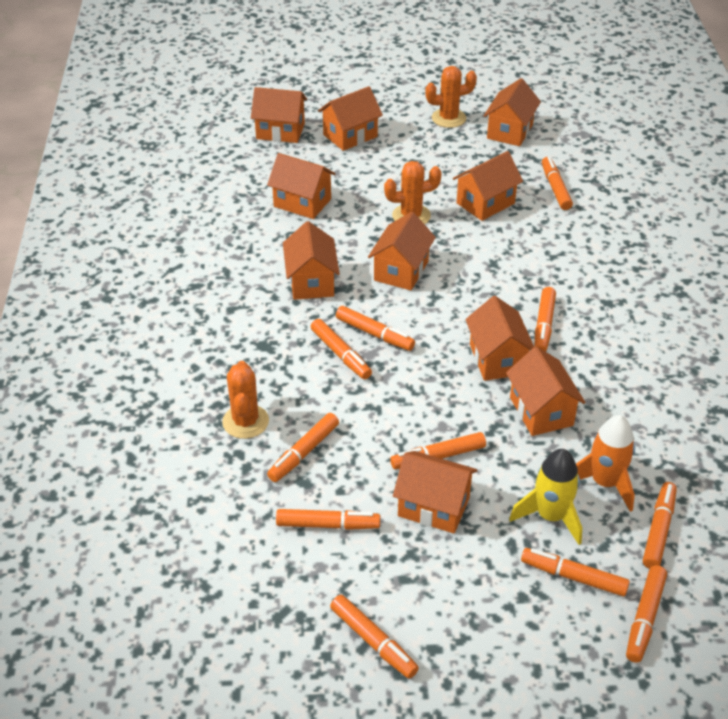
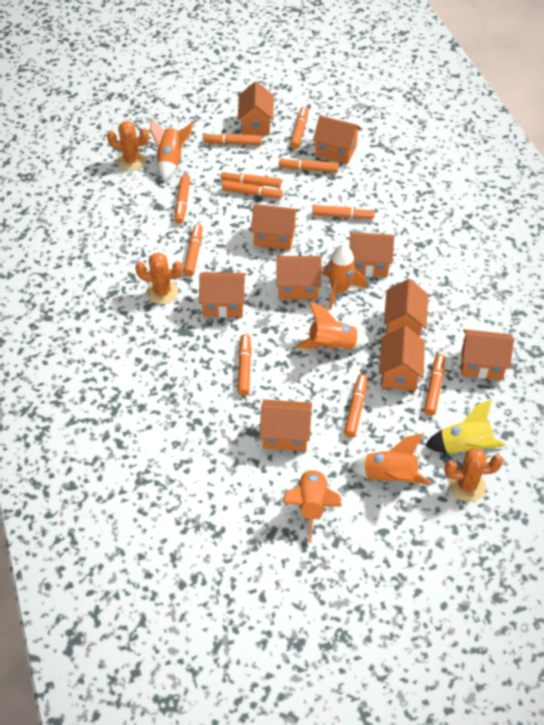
orange rocket: [576,415,635,512] = 1 -> [150,118,193,181] [283,467,342,542] [295,302,369,351] [322,244,366,309] [350,434,431,484] = 5

